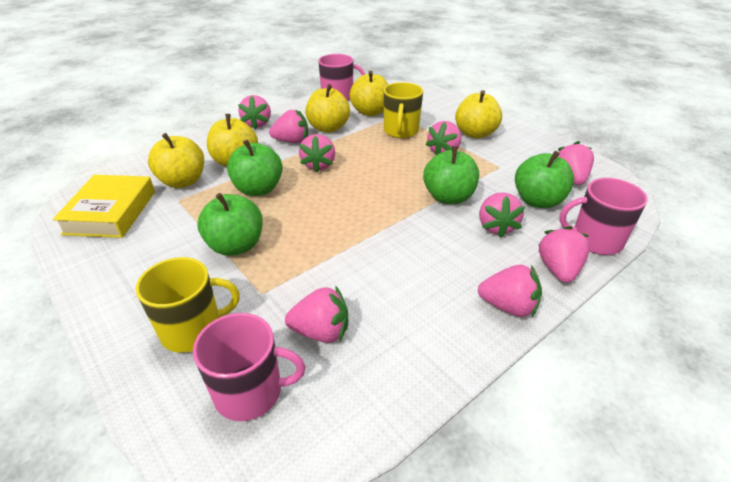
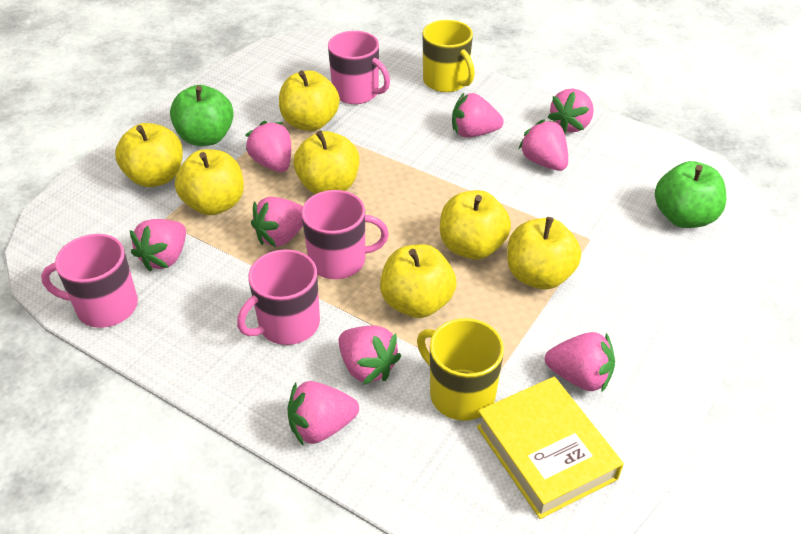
green apple: [197,193,263,256] [227,140,283,196] [423,146,479,204] [515,151,574,208] = 4 -> [170,85,234,146] [655,161,726,228] = 2
pink mug: [193,313,305,421] [318,54,365,101] [559,178,648,255] = 3 -> [41,234,138,328] [237,249,320,345] [301,190,389,279] [328,31,390,104] = 4
yellow apple: [148,133,204,188] [207,114,258,167] [305,84,350,133] [349,71,388,116] [455,90,502,139] = 5 -> [115,123,183,187] [175,149,244,215] [279,70,340,131] [293,130,360,194] [380,244,456,318] [440,190,511,260] [507,217,581,289] = 7

